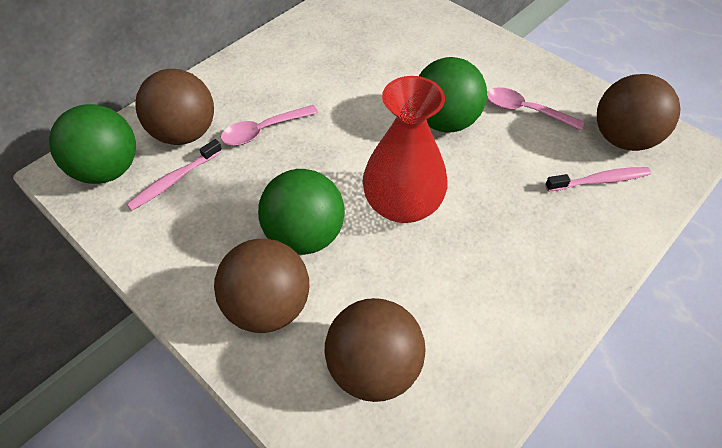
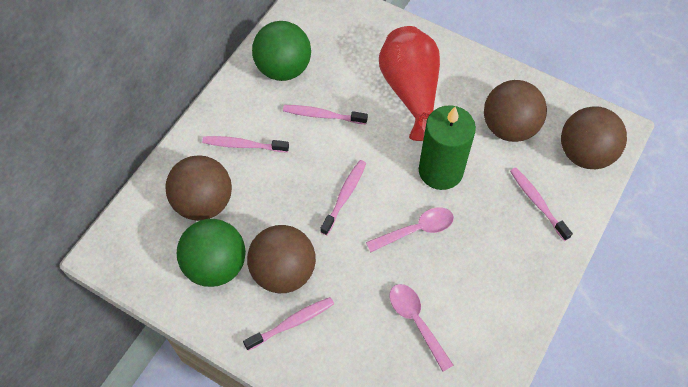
green ball: [49,104,136,184] [258,169,345,255] [419,57,487,132] = 3 -> [177,219,246,287] [252,21,311,81] = 2
green candle: none = 0 -> [419,105,476,190] = 1
pink toothbrush: [126,139,222,210] [545,167,651,192] = 2 -> [202,136,289,152] [243,297,334,351] [283,105,368,124] [320,160,366,235] [510,168,573,241] = 5

